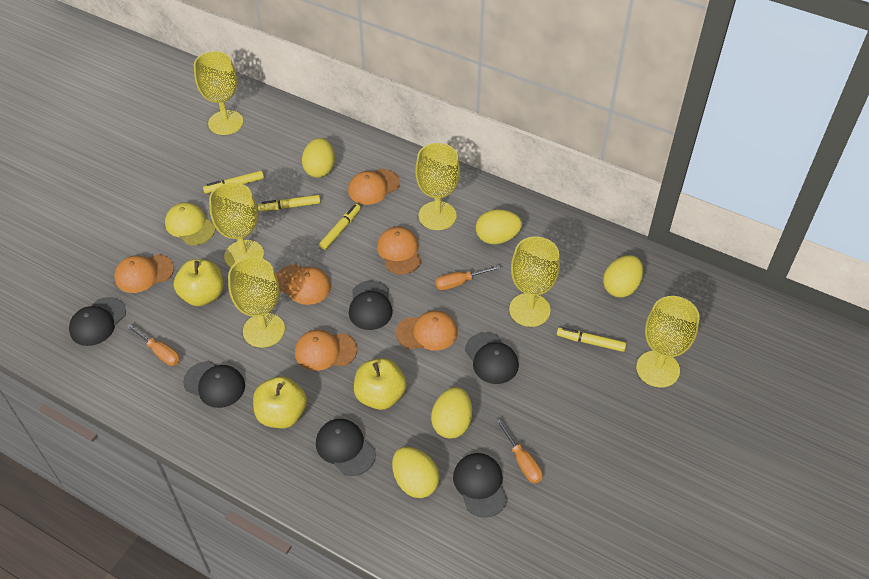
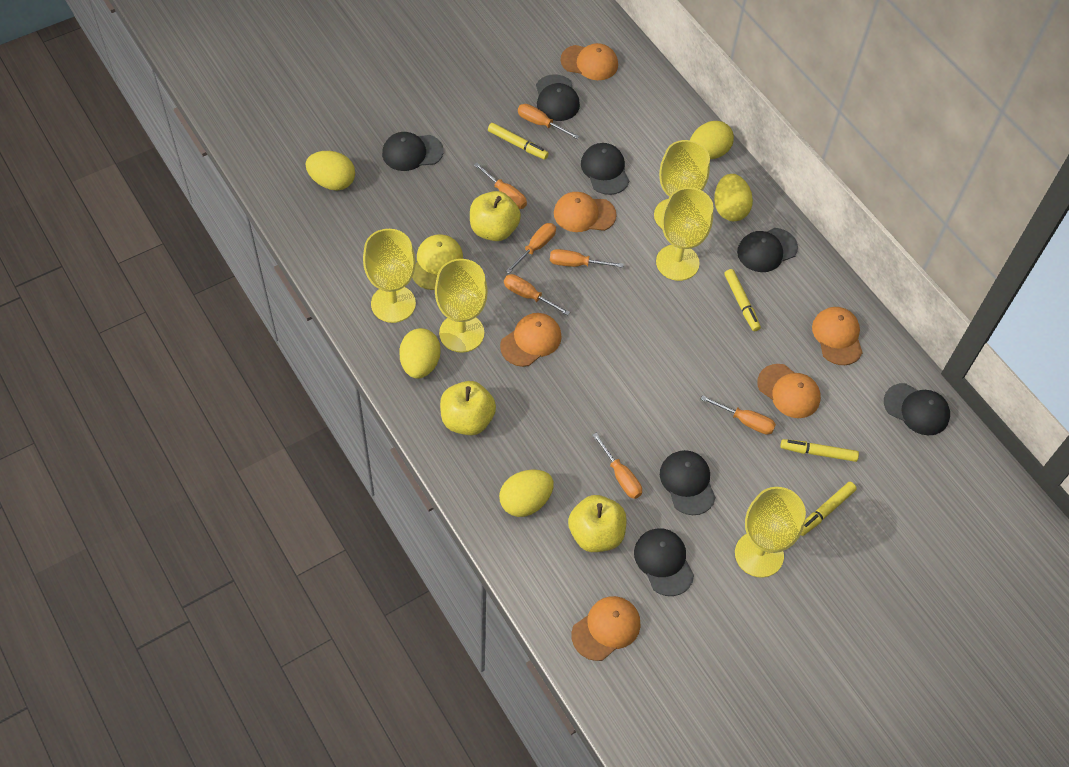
black cap: [69,297,126,346] [183,361,245,408] [316,419,376,476] [349,280,393,330] [453,453,508,518] [465,332,519,384] = 6 -> [382,132,443,171] [536,75,580,121] [581,143,629,195] [634,528,694,596] [660,450,716,515] [737,228,798,272] [884,383,950,435] = 7
orange screwdriver: [127,324,180,366] [435,265,501,290] [496,419,543,483] = 3 -> [474,163,527,209] [504,274,570,316] [506,223,556,273] [518,104,580,139] [550,249,623,268] [592,433,642,499] [701,395,776,435] = 7
yellow goblet: [194,51,244,135] [209,182,264,268] [228,257,285,348] [415,143,460,230] [509,237,560,327] [636,296,700,388] = 6 -> [363,229,416,323] [435,259,488,353] [654,140,710,228] [656,187,713,281] [735,487,806,578] = 5

